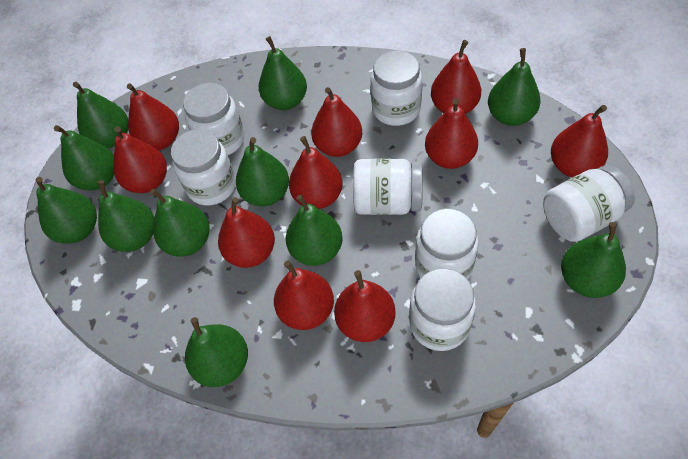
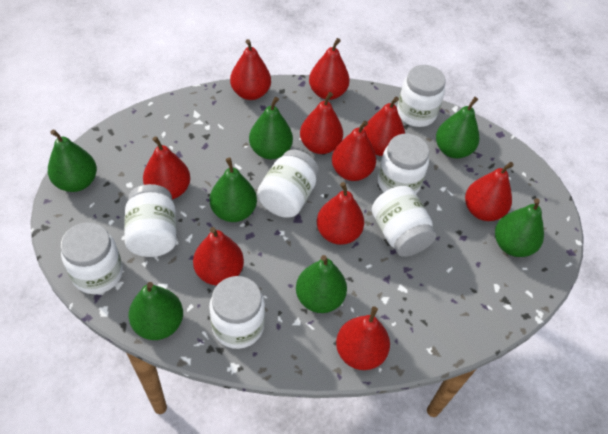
green pear: [36,177,97,244] [54,125,114,190] [73,82,128,148] [98,180,155,252] [150,188,210,257] [185,317,248,387] [236,137,289,206] [259,36,307,110] [286,195,343,266] [488,48,541,126] [561,222,626,298] = 11 -> [48,129,97,192] [128,282,183,340] [210,158,257,222] [249,97,293,159] [296,255,347,313] [436,97,479,158] [495,198,544,257] = 7

